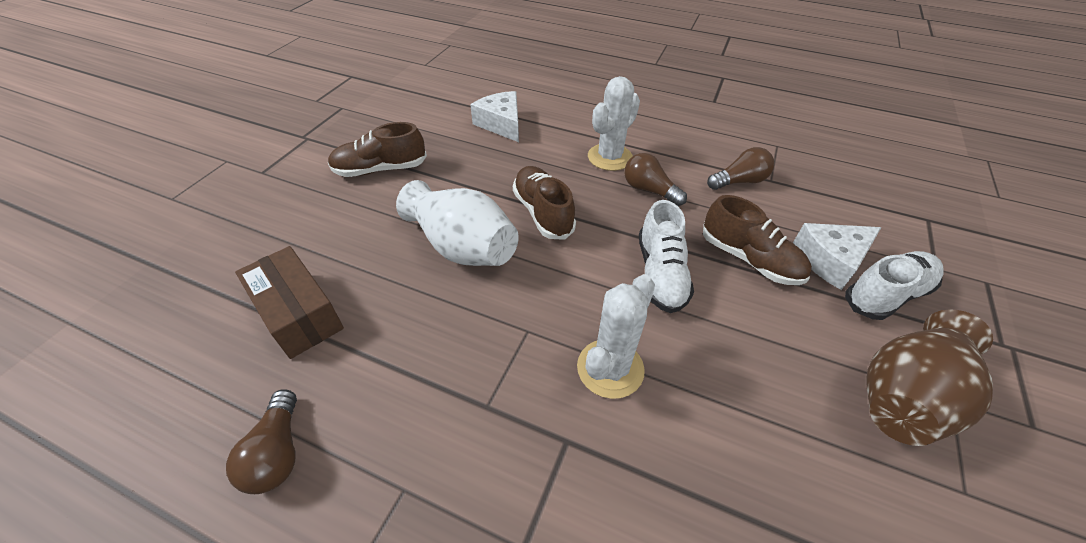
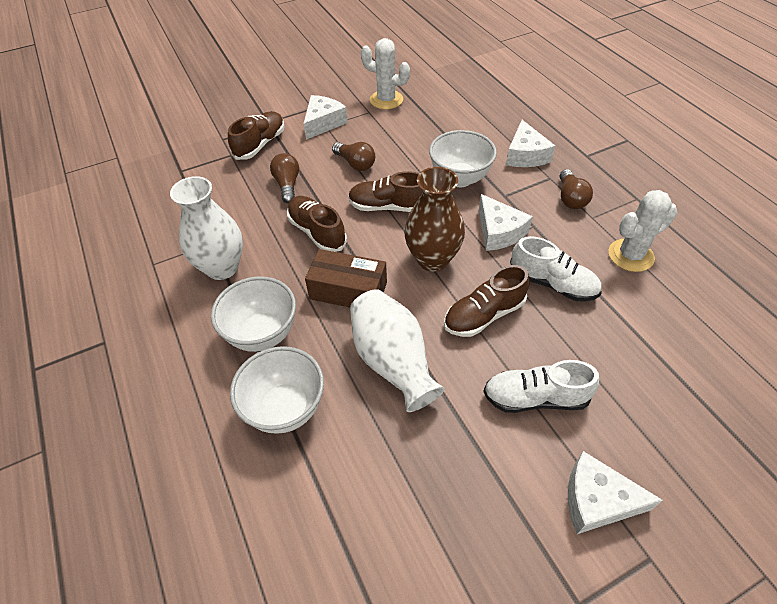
brown shoe: [328,122,427,177] [513,166,576,240] [703,195,812,285] = 3 -> [228,111,285,160] [287,196,347,252] [348,171,422,212] [444,265,530,337] = 4
white bowl: none = 0 -> [211,276,296,352] [230,346,324,434] [429,130,497,187] = 3
white cheese: [470,91,519,142] [793,223,881,290] = 2 -> [303,95,348,140] [479,194,533,251] [506,120,555,167] [568,451,663,534] = 4
white vase: [396,180,519,266] = 1 -> [170,176,243,280] [350,289,445,412] = 2

